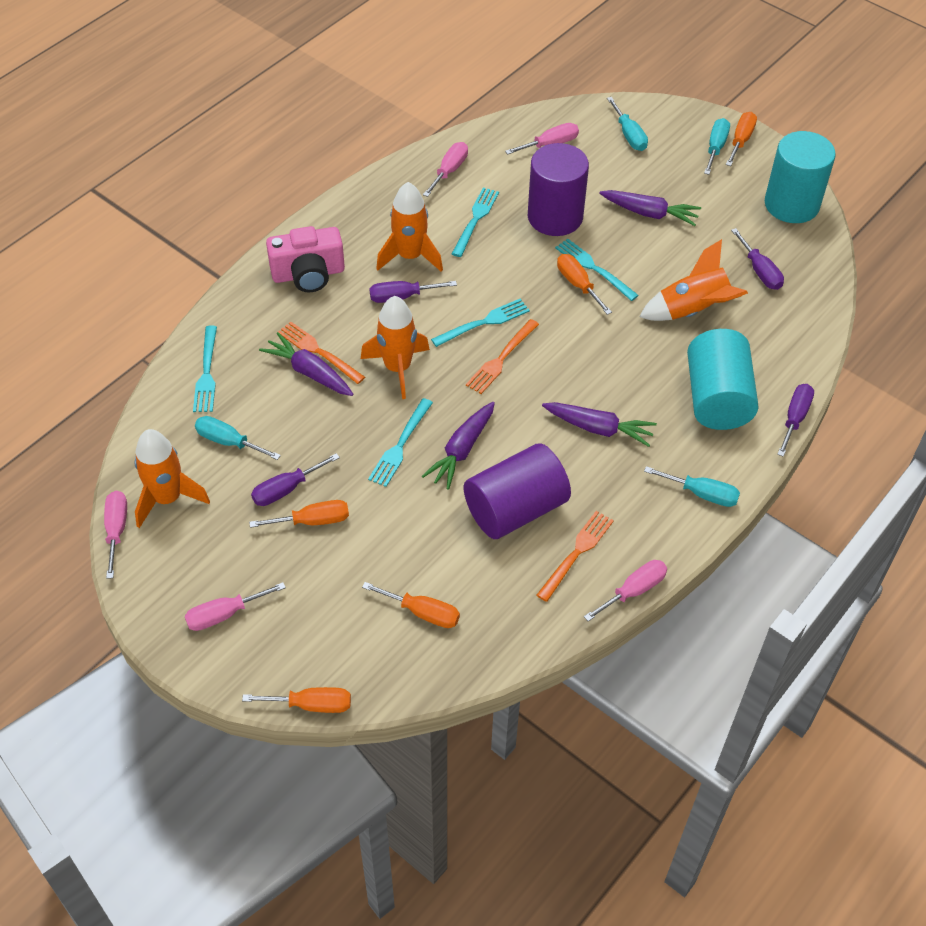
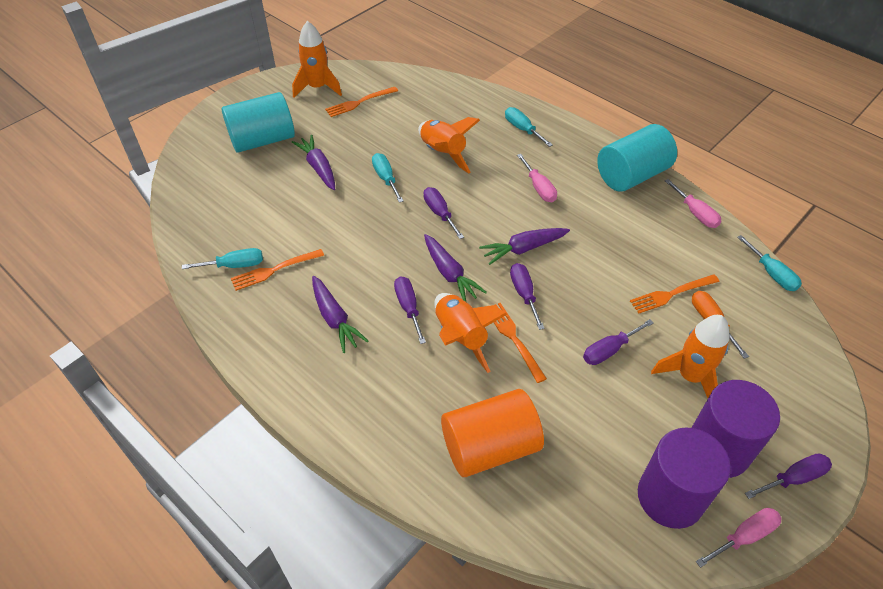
orange cylinder: none = 0 -> [441,389,544,477] = 1
orange fork: [278,321,365,384] [466,319,539,394] [537,511,614,602] = 3 -> [231,249,324,291] [325,87,398,117] [494,303,547,383] [630,274,719,313] = 4
orange screwdriver: [242,687,351,713] [249,500,349,528] [362,582,460,628] [557,254,612,315] [726,112,757,166] = 5 -> [692,291,749,359] = 1
pink camera: [266,226,345,292] = 1 -> none = 0
pink screwdriver: [104,491,127,579] [185,582,286,631] [423,142,468,197] [505,123,579,155] [584,560,667,621] = 5 -> [517,154,557,202] [665,179,721,228] [696,508,782,568] = 3
purple screwdriver: [251,453,340,506] [369,281,457,303] [731,228,784,290] [777,384,814,457] = 4 -> [394,276,426,344] [424,187,464,239] [510,263,545,330] [583,319,654,365] [745,453,832,499] = 5
turquoise fork: [193,325,217,412] [368,398,433,487] [431,299,530,347] [452,187,499,257] [555,239,639,301] = 5 -> none = 0

